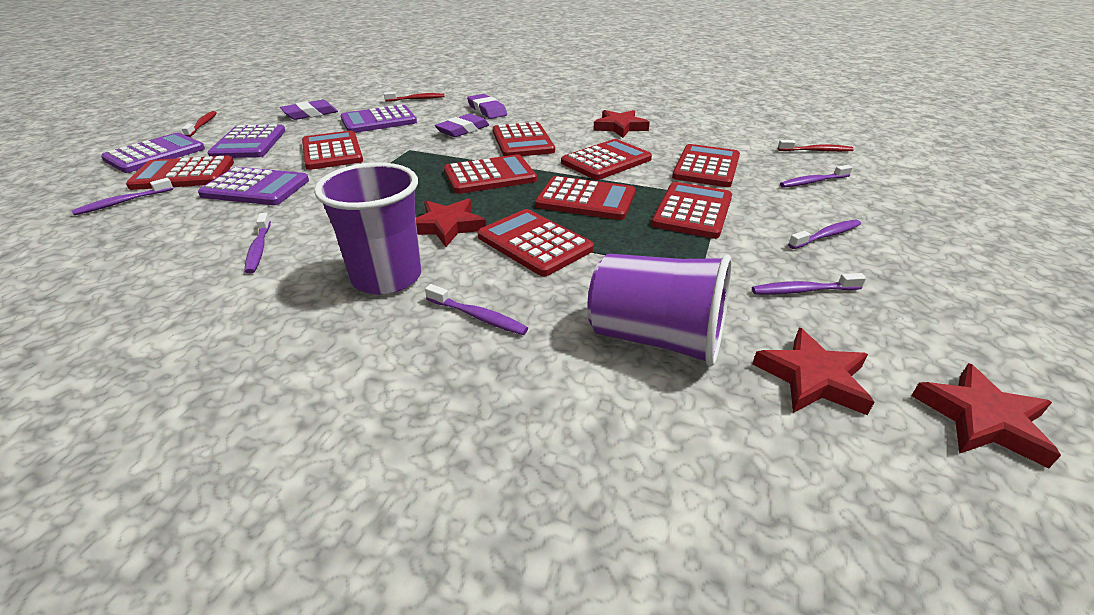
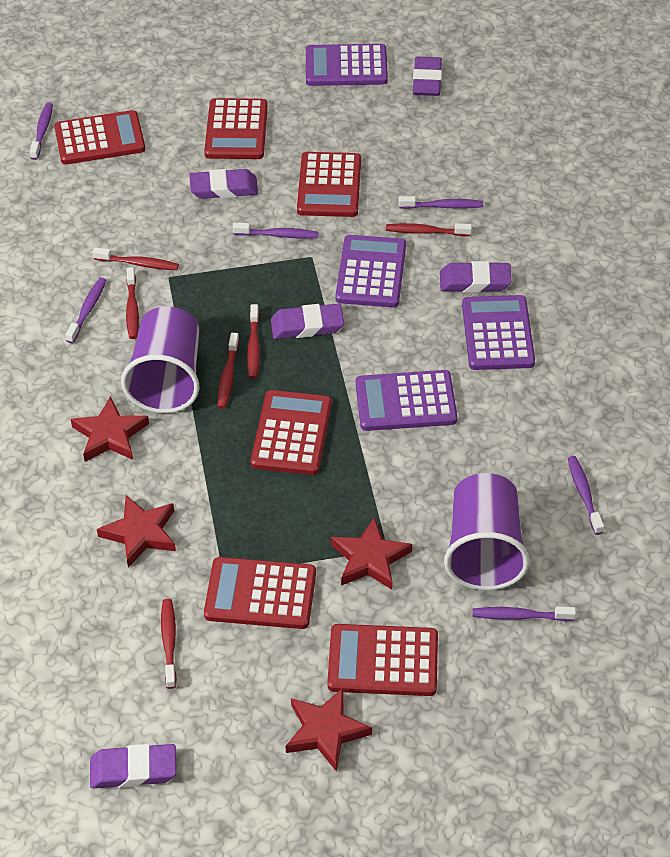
purple eraser: [280,100,338,120] [435,114,489,137] [467,94,507,119] = 3 -> [90,744,176,788] [189,169,258,199] [271,304,344,339] [413,57,442,96] [440,261,512,292] = 5
red calculator: [126,155,234,190] [302,131,363,170] [444,155,537,194] [477,209,594,276] [493,122,555,156] [535,176,635,220] [561,139,652,180] [652,182,732,239] [672,144,740,187] = 9 -> [54,110,145,165] [204,98,268,159] [204,557,316,629] [251,390,332,475] [297,152,361,217] [327,624,438,696] = 6
red toothbrush: [182,111,217,137] [384,92,445,102] [778,140,854,152] = 3 -> [93,247,179,270] [126,267,139,339] [161,599,177,689] [217,333,239,409] [247,304,260,379] [386,223,472,236] = 6

